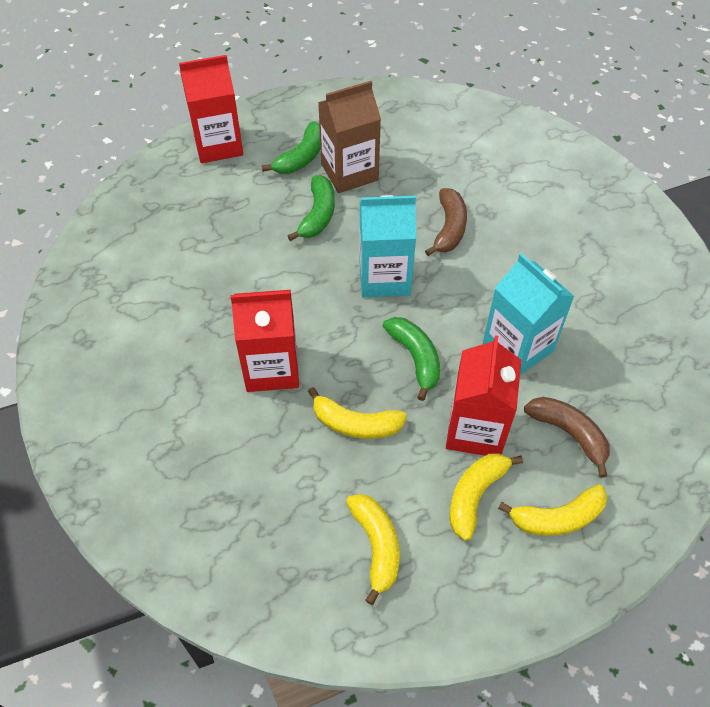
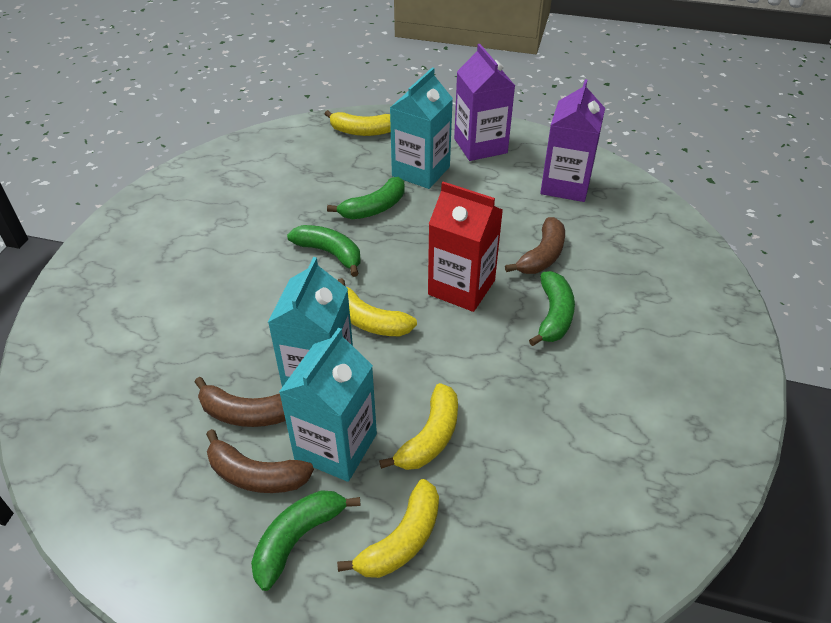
brown banana: [425,188,467,256] [524,397,610,478] = 2 -> [195,377,286,427] [206,429,314,493] [505,217,565,274] = 3
brown carton: [318,81,381,193] = 1 -> none = 0
green banana: [262,121,321,174] [288,175,335,241] [383,317,440,401] = 3 -> [251,490,361,591] [287,225,361,277] [327,177,405,219] [529,271,575,346] = 4
purple carton: none = 0 -> [454,44,515,161] [540,79,605,202] = 2
red carton: [179,55,243,163] [231,290,299,392] [446,336,521,456] = 3 -> [428,182,503,312] = 1
turquoise carton: [359,195,416,297] [483,253,575,375] = 2 -> [268,257,353,387] [279,328,377,482] [390,68,453,189] = 3

